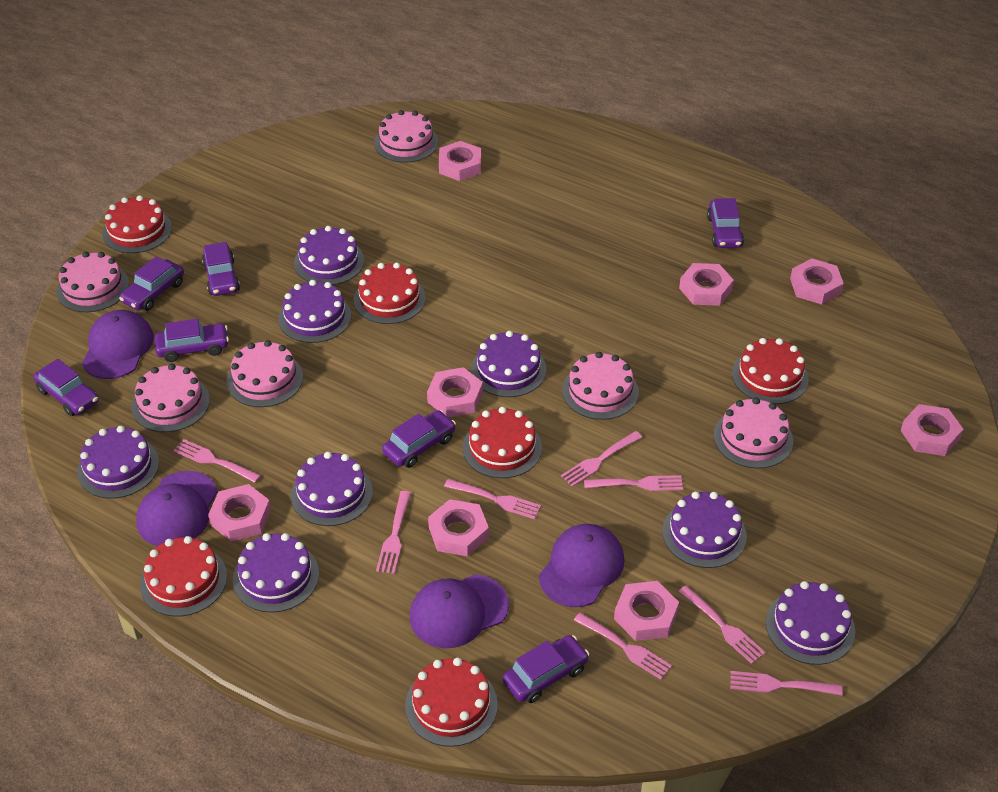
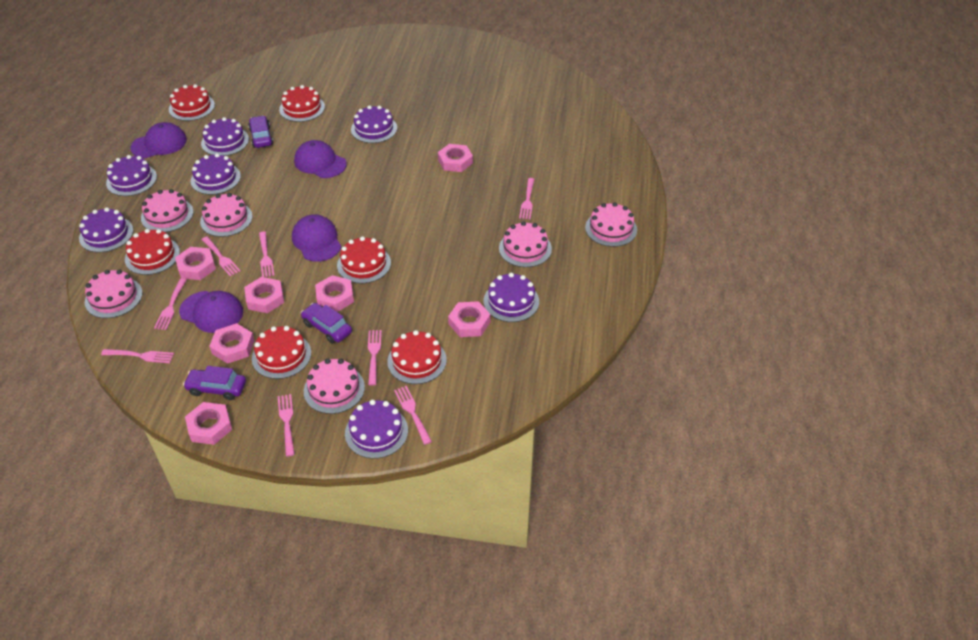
pink nut: [208,484,271,542] [427,367,483,417] [428,499,489,556] [439,141,481,181] [614,581,679,641] [679,263,734,306] [790,258,844,304] [901,404,963,456] = 8 -> [175,247,216,280] [185,402,232,445] [209,323,254,364] [244,277,284,313] [315,275,354,312] [438,144,473,172] [448,301,491,337] = 7
purple cake: [77,426,159,499] [233,533,319,613] [278,280,351,343] [291,452,373,526] [294,226,364,285] [471,331,546,397] [662,492,747,568] [766,581,855,665] = 8 -> [79,207,133,253] [106,155,157,196] [191,153,241,195] [201,117,249,156] [345,400,408,459] [351,105,397,143] [484,273,539,322] = 7
purple car: [33,359,99,416] [119,256,184,311] [155,319,229,362] [202,242,240,296] [382,410,456,468] [503,635,589,703] [707,198,744,248] = 7 -> [183,366,246,400] [248,115,273,148] [301,303,352,344] = 3

